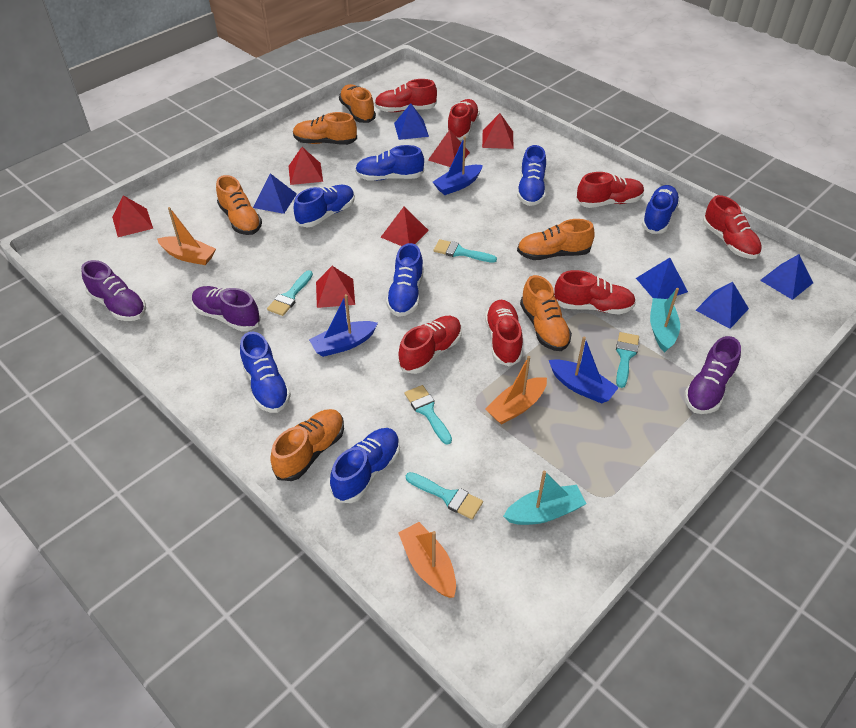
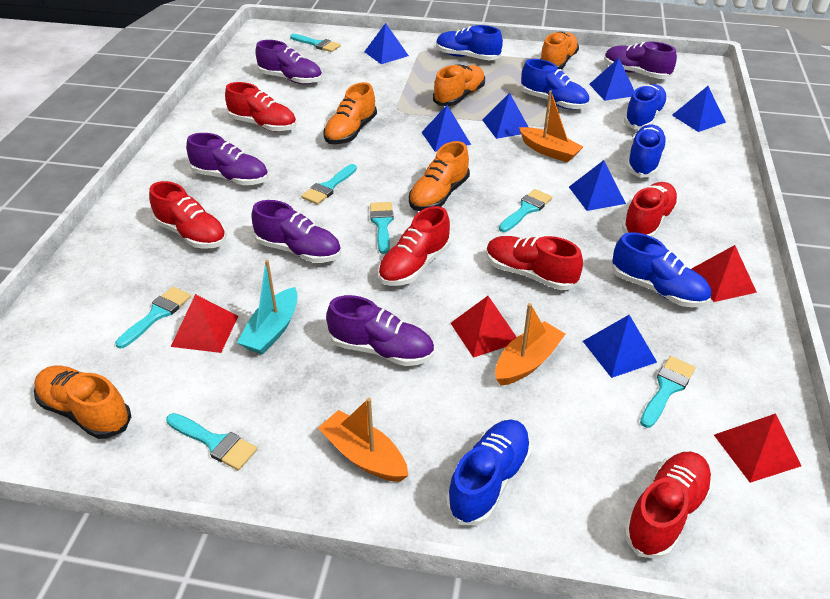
blue boat: [309,294,378,357] [433,136,483,195] [549,336,619,403] = 3 -> none = 0
blue pyramid: [253,173,297,214] [394,104,429,140] [636,258,688,299] [696,282,749,329] [760,254,813,300] = 5 -> [364,23,409,64] [422,105,471,152] [482,93,528,139] [569,160,626,211] [583,315,657,378] [589,58,634,101] [672,86,726,132] = 7
blue shoe: [240,332,291,413] [294,185,355,227] [330,428,400,503] [355,145,424,180] [386,243,424,317] [517,145,546,206] [642,185,680,234] = 7 -> [436,25,503,60] [446,420,531,526] [521,59,590,110] [612,232,711,307] [624,84,668,129] [627,125,667,178] = 6
orange shoe: [216,175,262,235] [270,409,344,481] [293,112,357,145] [339,84,376,123] [517,219,595,260] [520,275,572,351] = 6 -> [34,366,131,439] [323,82,377,144] [409,141,470,211] [433,64,485,106] [541,32,579,70] = 5
purple shoe: [81,260,146,321] [192,286,261,332] [684,336,741,414] = 3 -> [186,133,268,185] [251,200,341,263] [255,40,322,84] [326,295,434,366] [604,42,677,79] = 5
red pyramid: [112,195,153,237] [289,147,323,185] [316,266,355,308] [381,207,429,246] [428,130,470,167] [482,113,514,149] = 6 -> [171,294,238,353] [451,296,517,358] [691,245,757,302] [714,413,801,483] = 4
red shoe: [374,79,437,112] [398,316,462,374] [447,99,480,140] [485,300,523,366] [554,270,636,315] [576,172,644,208] [703,195,762,259] = 7 -> [149,181,227,249] [225,82,297,132] [378,206,451,286] [486,236,583,290] [622,182,679,238] [624,452,713,559] = 6
turquoise boat: [503,470,586,525] [650,288,680,353] = 2 -> [237,260,298,354] = 1
turquoise brush: [267,270,313,316] [404,385,452,445] [406,472,483,519] [434,239,497,263] [616,332,639,388] = 5 -> [115,287,191,349] [166,413,257,470] [290,34,341,52] [301,164,357,205] [370,202,394,254] [499,189,552,232] [640,356,696,428] = 7

